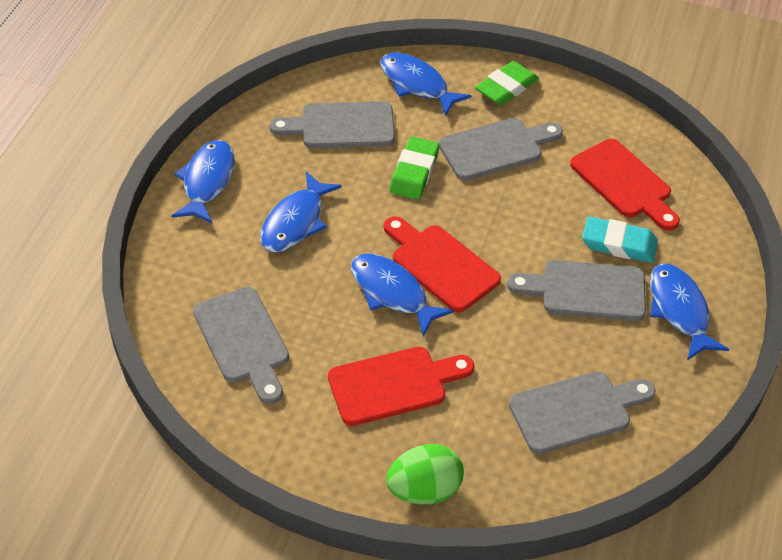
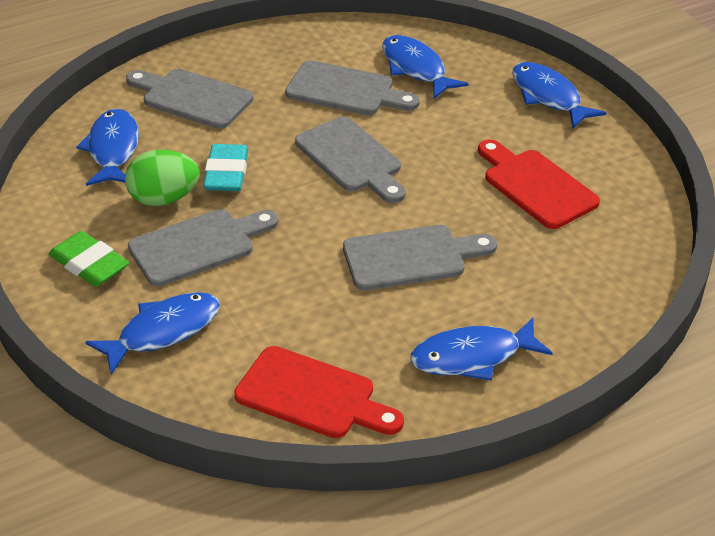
green eraser: [390,136,439,200] [475,61,539,105] = 2 -> [48,231,129,287] = 1
red cutting board: [328,347,474,426] [384,216,501,312] [570,139,680,231] = 3 -> [234,346,404,438] [478,140,600,229] = 2

